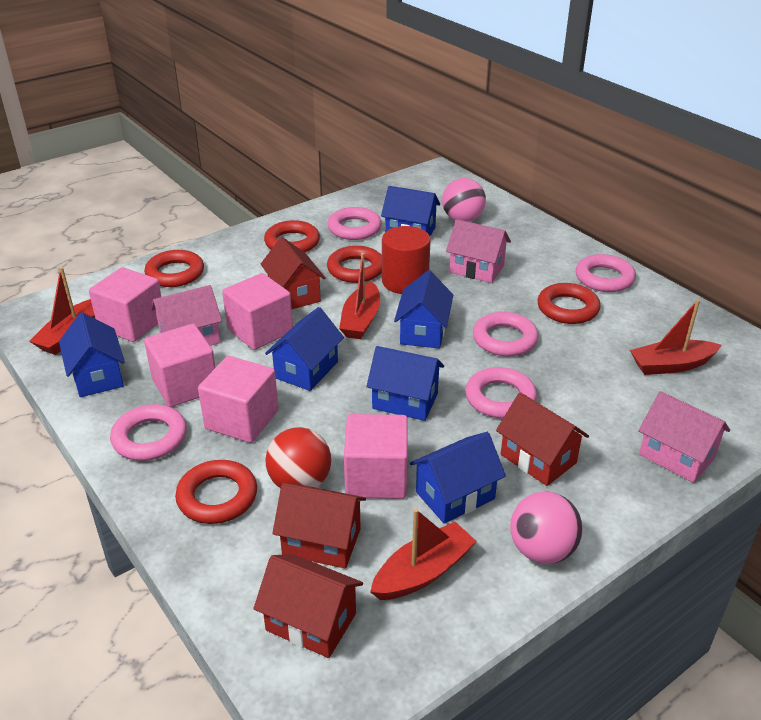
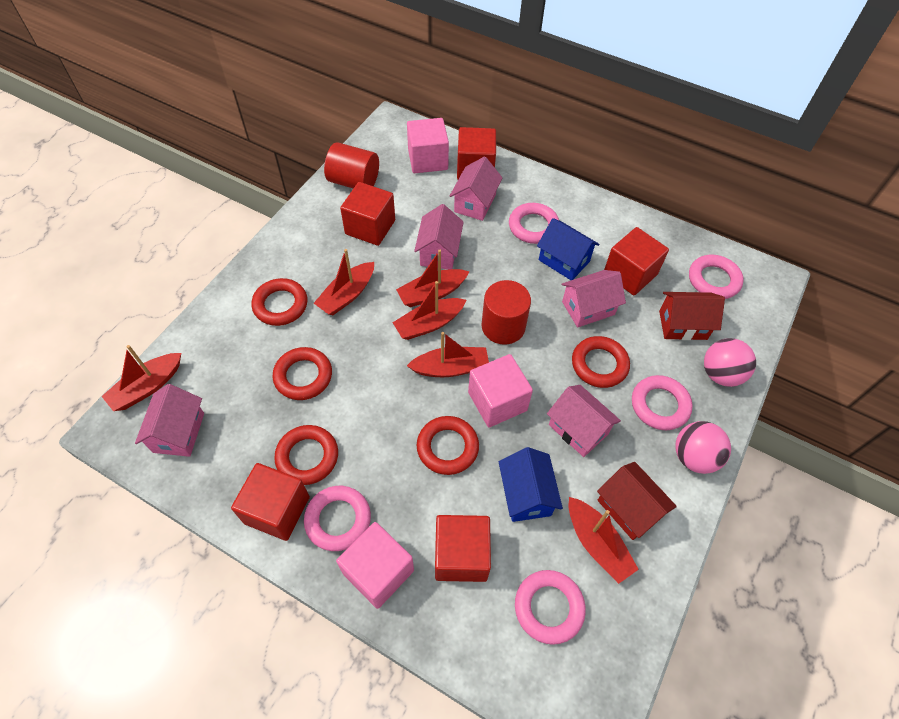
blue house: [59,312,125,397] [265,307,344,391] [366,346,444,421] [381,186,440,236] [394,270,453,349] [410,432,506,524] = 6 -> [499,447,563,522] [537,218,600,280] = 2
pink cube: [89,267,161,342] [144,324,216,407] [198,356,279,443] [222,273,293,350] [344,414,408,499] = 5 -> [336,522,414,609] [407,118,449,173] [468,354,533,427] = 3
pink house: [151,285,222,346] [446,219,511,283] [639,391,730,483] = 3 -> [135,384,204,457] [414,204,464,269] [450,157,502,221] [547,385,621,457] [562,270,626,327] = 5
red ball: [265,427,331,488] = 1 -> none = 0
red boat: [29,267,95,355] [339,253,380,339] [370,508,477,600] [630,299,722,375] = 4 -> [101,345,181,411] [314,249,374,315] [392,281,466,340] [396,250,469,307] [407,332,489,377] [569,497,639,584] = 6
red cube: none = 0 -> [231,463,310,541] [340,182,395,246] [435,515,491,582] [457,127,496,179] [604,227,669,296] = 5
red cylinder: [382,226,431,294] = 1 -> [324,142,379,188] [482,280,531,345] = 2
red house: [253,554,363,658] [261,237,326,309] [272,483,366,569] [496,392,589,486] = 4 -> [597,462,677,540] [659,292,725,340] = 2

